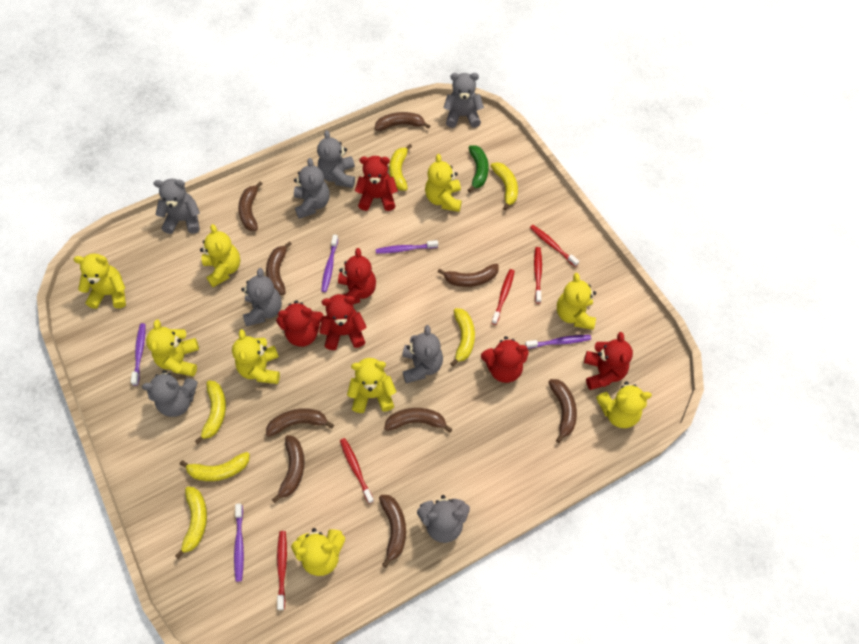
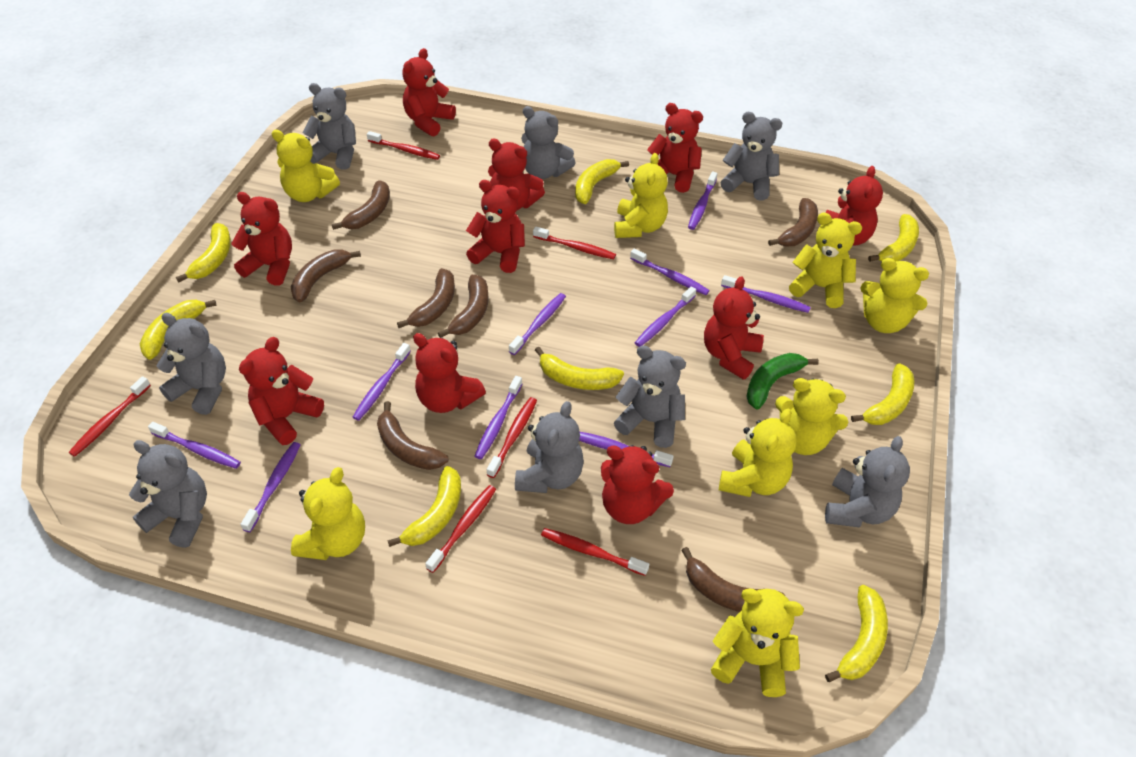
brown banana: [238,181,262,231] [266,241,292,295] [266,408,334,437] [272,435,304,503] [375,112,430,131] [379,495,406,568] [384,408,452,433] [438,263,499,287] [549,379,577,443] = 9 -> [291,249,361,302] [332,180,390,230] [377,401,448,470] [397,268,455,328] [438,275,489,338] [681,547,785,612] [768,198,818,246] = 7
purple toothbrush: [131,323,145,385] [234,503,244,582] [321,235,338,292] [376,240,438,254] [525,335,591,349] = 5 -> [148,422,241,469] [240,442,301,532] [353,343,411,421] [475,376,522,459] [509,293,566,355] [579,432,674,467] [630,248,710,295] [635,286,696,347] [688,171,717,230] [721,275,811,313] = 10
red teddy bear: [276,300,324,347] [319,294,367,350] [338,248,376,304] [355,156,398,211] [481,336,529,383] [584,332,633,390] = 6 -> [231,192,292,286] [239,337,324,445] [402,48,456,137] [413,333,486,413] [466,180,525,273] [488,139,545,210] [601,445,674,524] [647,103,703,193] [704,276,764,380] [825,166,883,246] = 10
red toothbrush: [277,531,287,610] [340,438,374,504] [492,269,515,325] [530,225,579,267] [534,247,542,303] = 5 -> [69,376,151,457] [367,131,440,160] [425,485,496,573] [487,397,537,478] [533,226,616,259] [541,528,649,576] = 6
yellow banana: [175,487,207,559] [180,452,250,481] [195,380,226,444] [389,144,412,191] [450,308,475,366] [490,162,518,211] = 6 -> [140,300,217,360] [176,223,231,282] [387,466,461,547] [535,347,624,390] [575,159,629,204] [825,585,888,682] [851,363,914,425] [868,214,919,262] = 8
yellow teddy bear: [73,253,126,309] [146,320,199,376] [200,224,240,287] [232,329,280,384] [291,528,345,576] [347,358,396,413] [425,154,462,212] [557,273,596,330] [596,381,652,428] = 9 -> [271,130,340,202] [291,467,365,560] [614,153,668,238] [711,589,804,697] [719,409,797,497] [775,378,848,455] [789,213,862,308] [861,258,929,333] = 8

